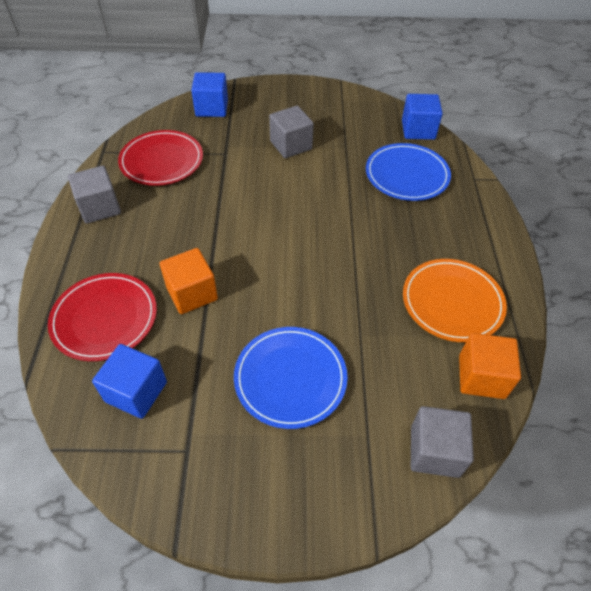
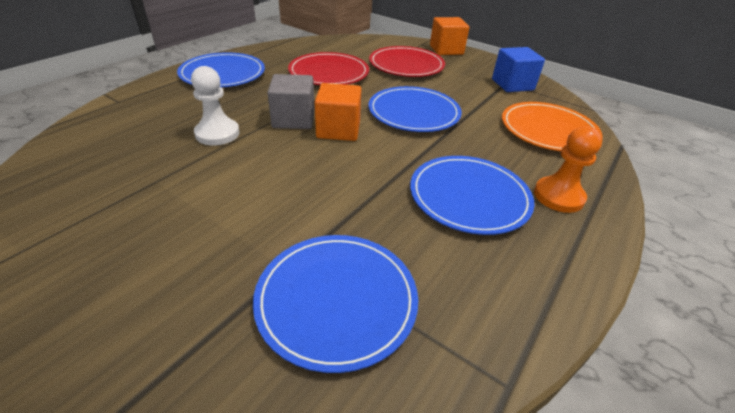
blue cube: [92,344,167,419] [191,72,228,117] [402,94,443,140] = 3 -> [492,47,545,92] = 1
blue plate: [234,327,348,429] [366,143,451,201] = 2 -> [177,52,265,87] [253,235,418,373] [368,86,462,132] [410,156,534,235] = 4
grey cube: [68,166,121,224] [269,106,314,158] [411,406,474,478] = 3 -> [267,74,315,129] = 1
orange pawn: none = 0 -> [534,126,602,213] = 1
white pawn: none = 0 -> [191,66,240,146] = 1

